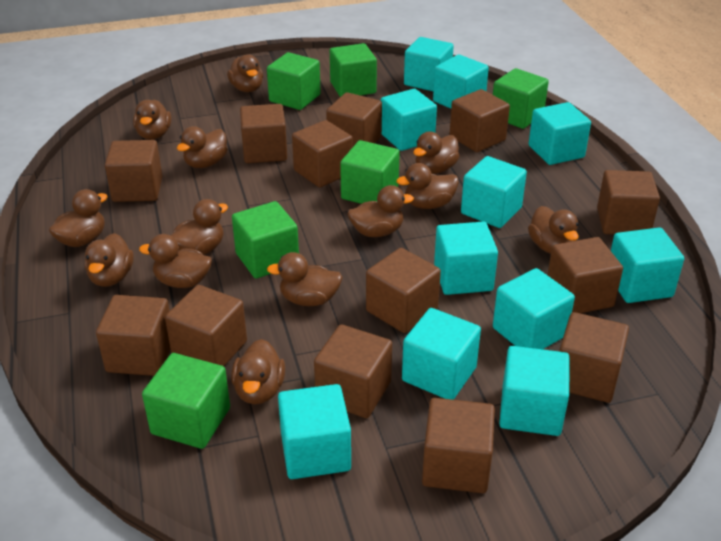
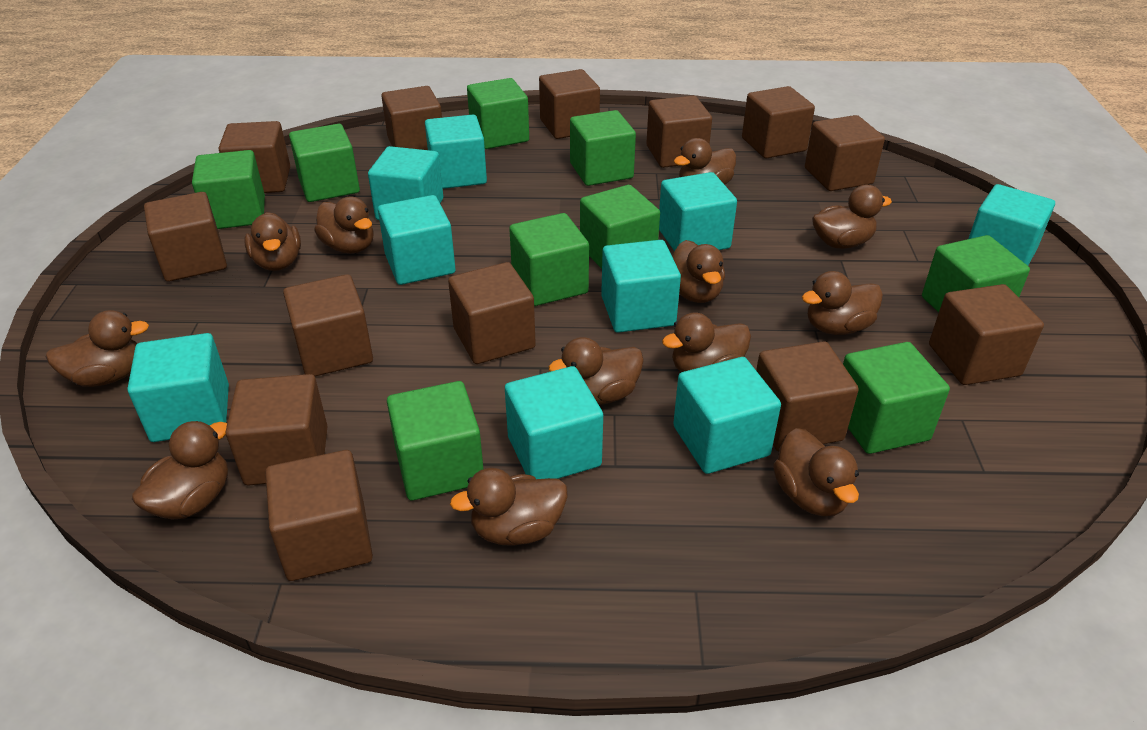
brown duck: [49,189,108,247] [85,233,134,287] [133,100,172,140] [139,234,212,288] [170,199,228,255] [177,126,227,168] [227,54,263,92] [231,339,285,404] [267,252,343,306] [348,185,414,237] [396,163,459,209] [413,132,460,174] [528,206,579,254] = 13 -> [46,310,149,387] [132,421,228,520] [244,212,301,271] [314,197,374,253] [450,468,568,546] [549,337,644,405] [662,312,751,372] [672,240,725,303] [674,138,736,185] [773,428,859,516] [802,271,883,335] [812,185,892,249] = 12
green cube: [142,353,230,449] [232,201,299,279] [267,52,321,110] [330,43,377,97] [340,140,400,204] [493,68,549,129] = 6 -> [192,150,265,229] [289,124,360,202] [387,381,483,501] [467,78,529,149] [509,213,589,306] [570,110,636,186] [580,185,660,269] [843,342,950,454] [922,235,1030,313] = 9
turquoise cube: [278,384,351,479] [381,89,437,151] [402,308,481,400] [404,37,454,91] [433,54,489,109] [434,222,498,295] [461,156,527,228] [493,268,575,349] [499,346,570,436] [529,102,591,165] [611,227,684,303] = 11 -> [128,333,229,442] [368,146,443,220] [378,195,456,285] [425,115,487,189] [505,366,603,479] [601,240,681,333] [659,172,737,251] [673,357,781,474] [968,184,1055,265] = 9

